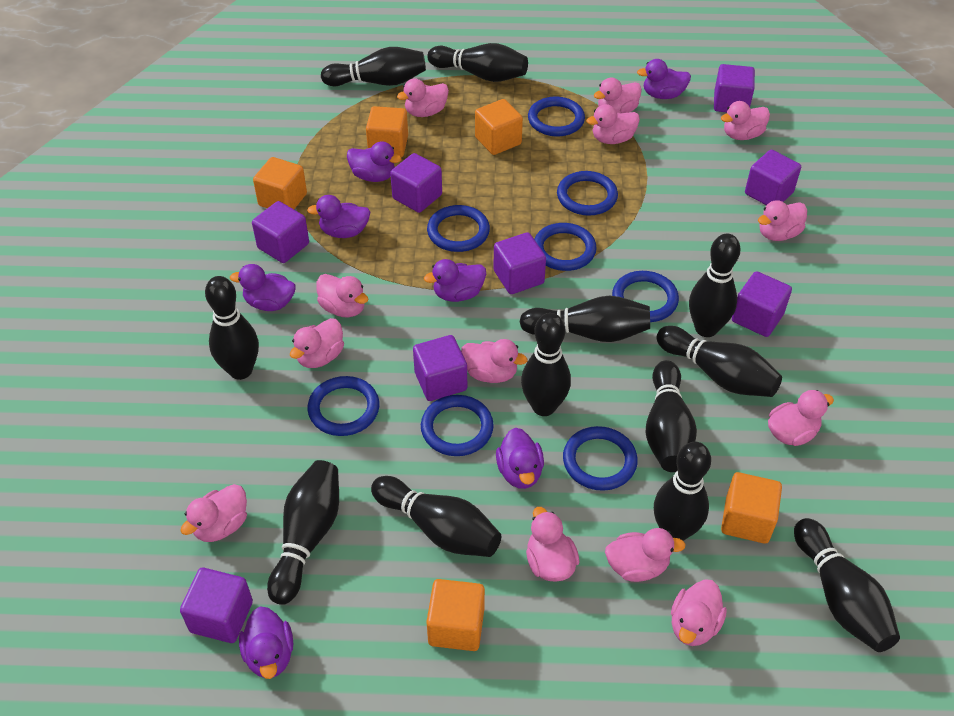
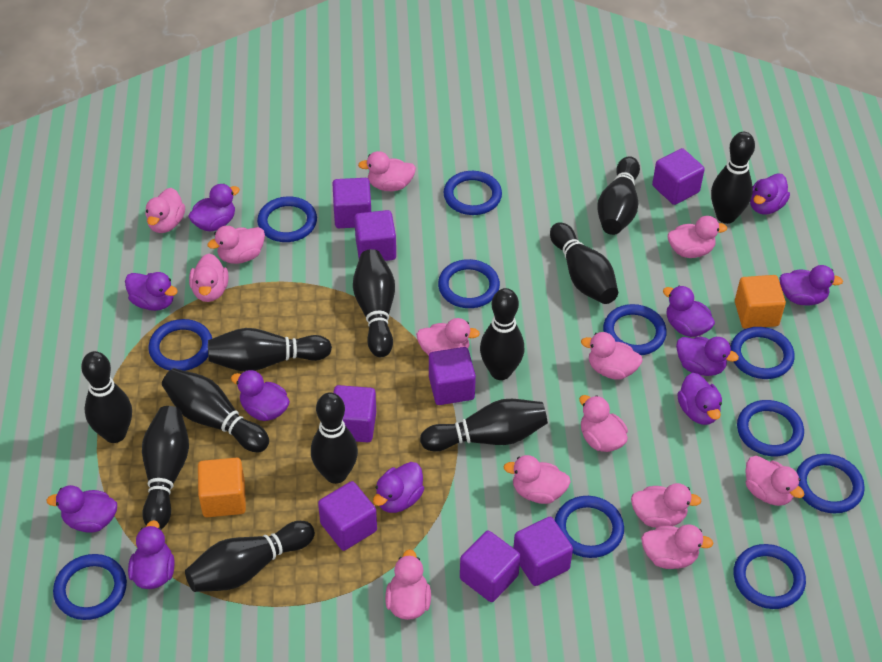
blue ring: [307,376,379,436] [421,395,494,456] [427,205,490,252] [528,97,585,136] [534,223,597,271] [557,171,618,216] [563,426,638,491] [612,271,679,322] = 8 -> [53,554,127,620] [149,319,212,371] [257,196,317,242] [438,259,500,308] [443,171,502,215] [554,496,624,558] [603,304,667,355] [731,327,795,379] [733,544,806,609] [737,400,804,456] [796,454,865,513] = 11
orange cube: [253,157,307,209] [366,106,408,157] [427,579,485,651] [475,99,523,155] [721,472,782,544] = 5 -> [198,457,246,517] [735,275,786,329] = 2
purple duck: [230,264,296,311] [239,607,293,679] [307,195,370,238] [347,141,402,182] [424,259,486,302] [496,428,544,489] [637,59,691,99] = 7 -> [46,485,117,533] [125,272,178,311] [128,520,174,589] [188,184,240,232] [231,370,290,421] [373,462,424,513] [663,285,715,337] [676,337,739,376] [677,373,722,425] [750,173,790,215] [779,265,843,306] = 11

